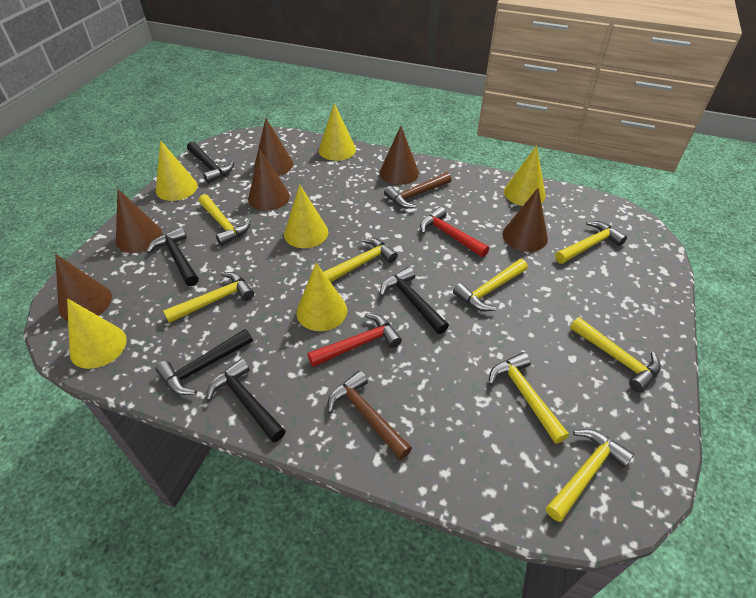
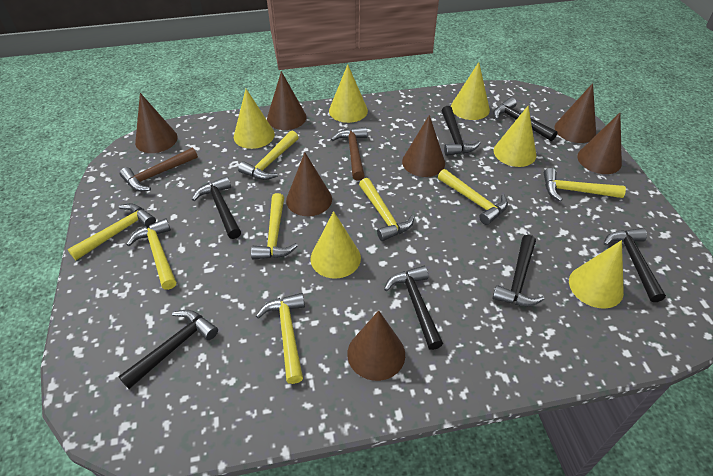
black hammer: [147,227,199,286] [155,329,253,395] [187,142,234,183] [206,358,286,442] [380,267,449,334] = 5 -> [118,310,218,389] [192,176,241,239] [384,266,443,350] [442,106,481,156] [492,235,544,307] [493,97,558,141] [604,228,666,302] = 7
brown cone: [55,254,112,321] [116,189,162,253] [248,150,290,211] [254,118,293,176] [380,126,419,185] [502,188,548,252] = 6 -> [135,93,178,153] [267,71,307,130] [286,152,332,216] [347,310,405,381] [402,115,445,177] [554,83,596,143] [577,113,622,174] = 7
red hammer: [307,313,402,367] [420,207,489,257] = 2 -> none = 0

